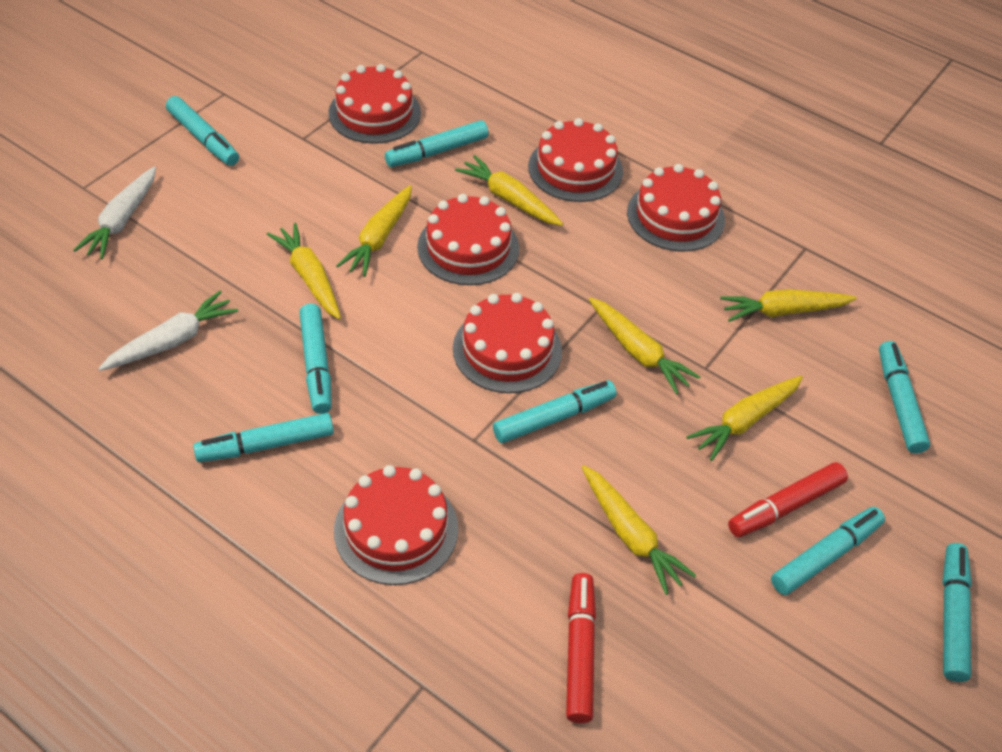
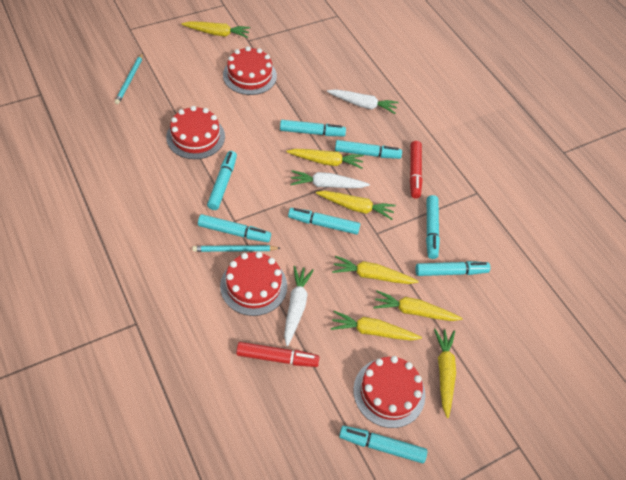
red cake: [328,64,421,144] [334,465,458,585] [417,194,519,285] [453,293,562,393] [528,118,623,202] [627,164,725,252] = 6 -> [166,106,225,159] [220,252,287,316] [223,46,277,95] [353,356,425,428] = 4
turquoise pencil: none = 0 -> [115,53,143,104] [192,245,280,252] = 2
white carrot: [73,166,156,259] [98,291,238,371] = 2 -> [284,266,314,346] [290,170,370,188] [327,89,399,114] = 3

